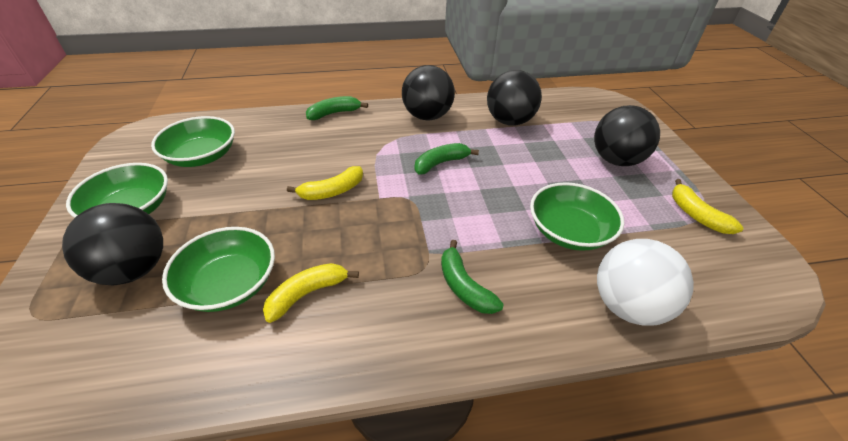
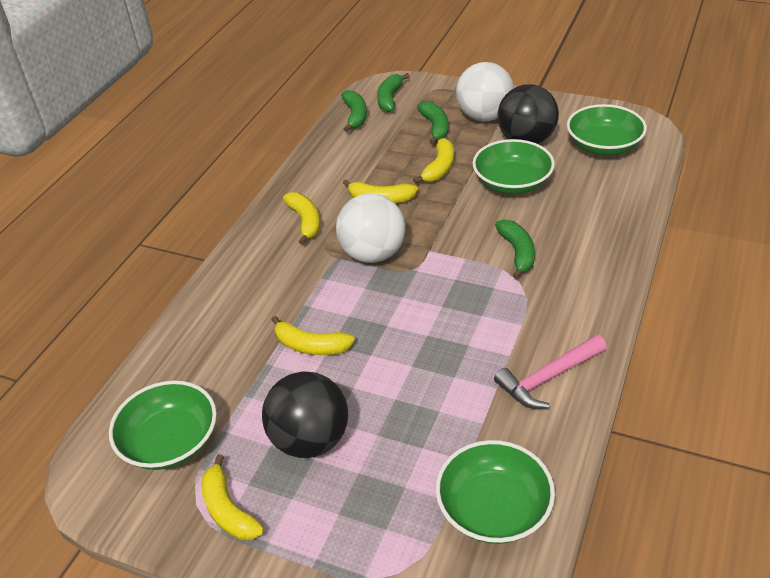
black ball: [62,203,163,285] [402,65,455,121] [487,70,542,126] [594,105,660,166] = 4 -> [262,371,348,458] [497,84,559,144] = 2
green banana: [306,96,368,120] [415,143,479,175] [441,240,504,314] = 3 -> [341,90,367,132] [377,73,410,112] [417,101,449,144] [495,219,535,279] = 4
pink hammer: none = 0 -> [494,335,607,409] = 1
white ball: [597,239,694,326] = 1 -> [336,193,405,263] [456,62,514,121] = 2
yellow banana: [263,263,359,323] [287,166,363,200] [672,179,744,234] = 3 -> [201,454,264,540] [271,316,355,355] [283,192,320,245] [343,179,418,203] [413,138,454,184] = 5

